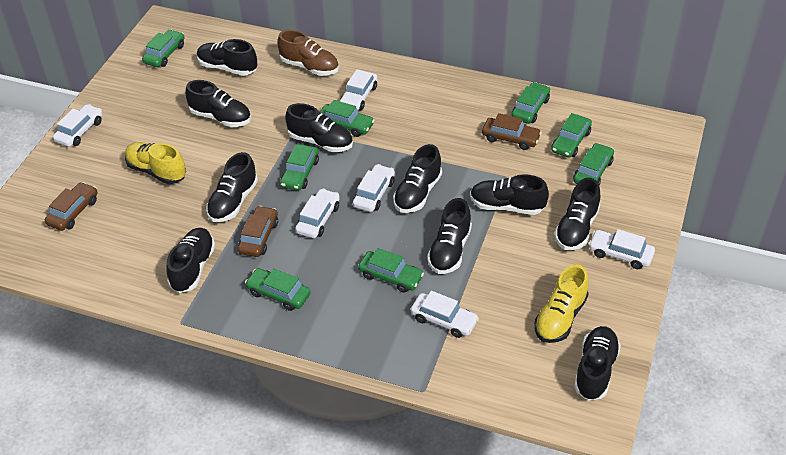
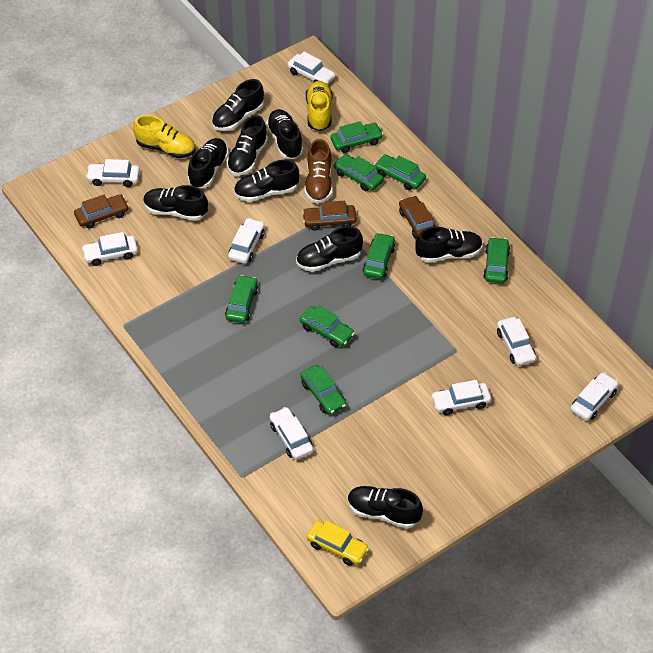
black shoe: [167,228,215,293] [185,80,251,127] [197,39,257,76] [206,152,258,222] [285,103,353,152] [393,144,442,213] [427,198,472,274] [470,174,549,215] [554,178,600,250] [574,326,621,401] = 10 -> [143,185,208,221] [188,138,229,188] [212,79,264,131] [227,115,268,176] [234,160,299,202] [266,109,303,159] [296,226,363,272] [348,486,423,528] [415,227,483,263] = 9
white car: [53,104,102,147] [295,189,340,238] [340,69,378,111] [353,164,395,212] [411,291,479,338] [588,229,655,269] = 6 -> [82,232,138,266] [86,159,140,187] [228,218,265,264] [270,407,314,460] [287,52,336,85] [431,380,491,415] [497,317,536,366] [571,372,619,421] = 8
yellow car: none = 0 -> [307,520,369,566] = 1

